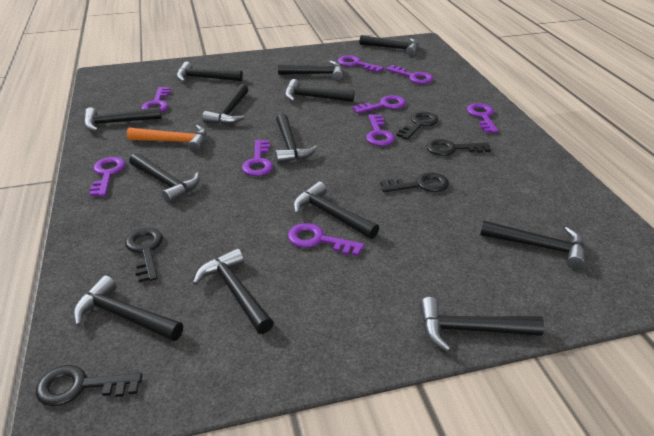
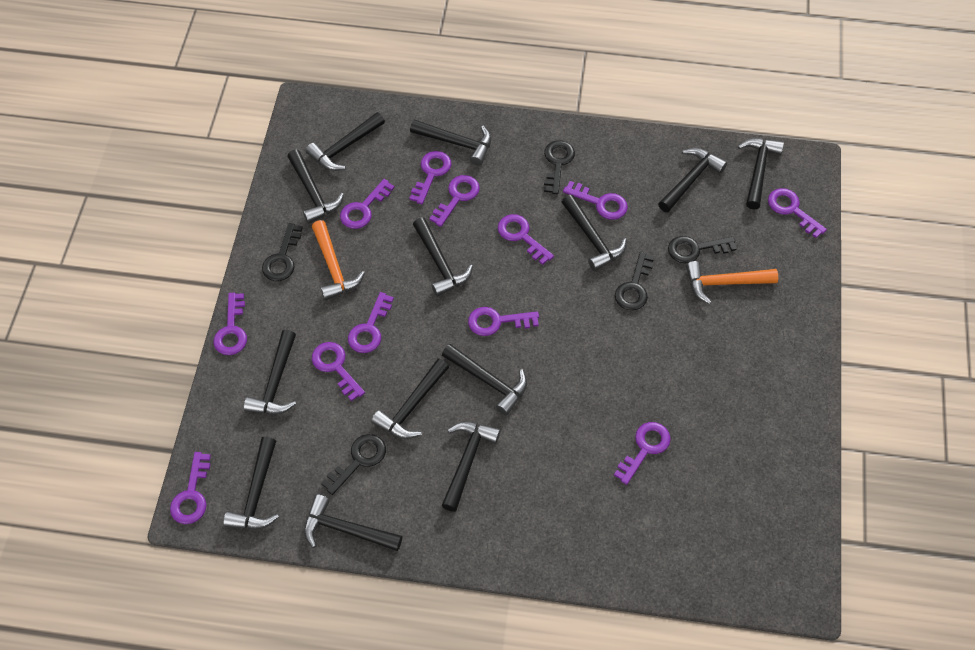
orange hammer: [127,125,207,153] = 1 -> [312,220,365,300] [686,261,778,304] = 2
purple key: [90,157,126,196] [141,87,170,112] [242,140,273,176] [288,223,364,256] [338,55,384,73] [353,95,406,114] [366,114,395,146] [386,65,433,84] [467,103,499,133] = 9 -> [170,452,211,524] [213,293,247,355] [312,342,365,401] [340,179,395,229] [348,292,394,353] [409,151,451,204] [429,175,480,227] [468,307,539,336] [498,214,554,265] [563,181,628,220] [614,422,671,485] [768,188,827,238] = 12

